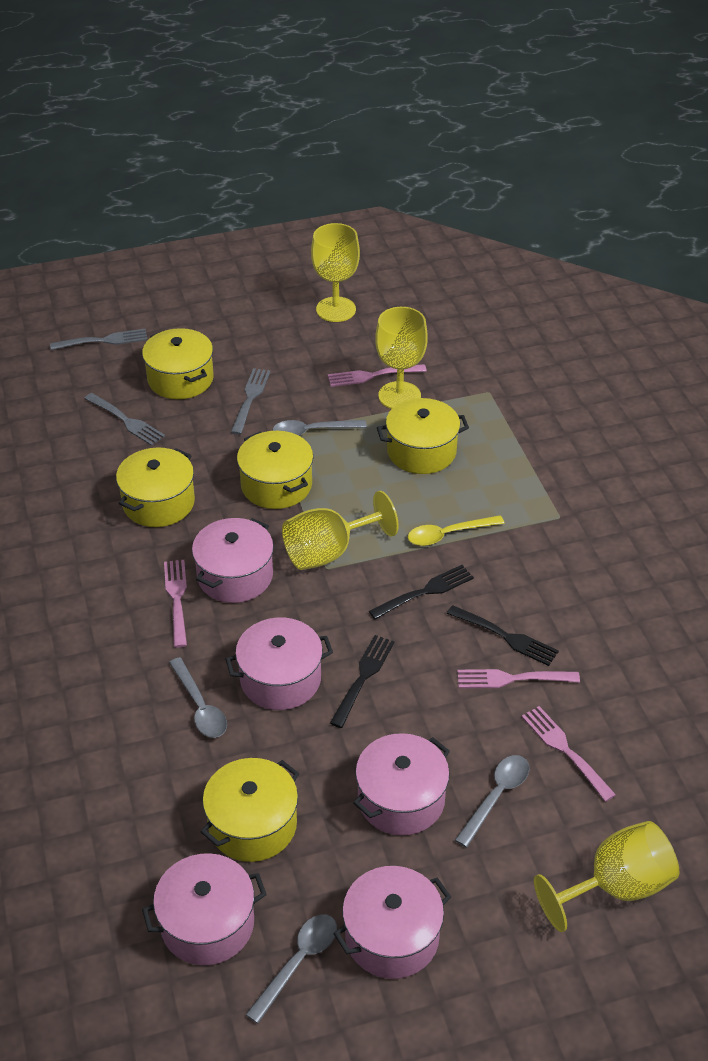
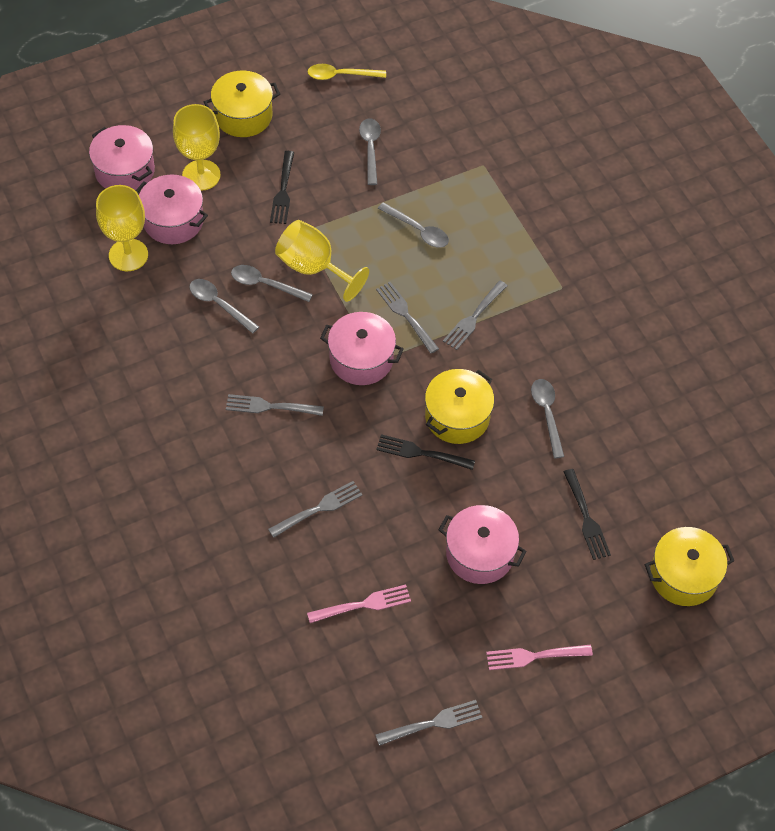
grey fork: [50,329,148,350] [84,393,165,446] [231,368,270,435] = 3 -> [226,394,324,416] [268,481,363,538] [376,282,439,354] [376,700,482,746] [443,280,508,350] = 5
grey spoon: [169,657,227,738] [246,915,337,1024] [272,420,367,436] [455,755,530,848] = 4 -> [189,279,259,334] [231,265,313,302] [359,118,381,185] [378,202,449,248] [531,379,564,458] = 5
pink fork: [164,560,187,648] [328,364,427,387] [457,669,580,688] [521,706,616,802] = 4 -> [307,585,411,623] [486,645,593,670] = 2
pink pot: [142,853,267,965] [192,518,274,603] [225,618,333,710] [333,866,451,979] [353,733,450,836] = 5 -> [89,125,155,191] [136,174,208,244] [320,312,404,385] [439,505,526,584] = 4
yellow goblet: [282,491,399,570] [311,223,360,322] [375,307,428,409] [534,821,679,932] = 4 -> [96,185,148,271] [173,104,221,191] [275,220,369,302] = 3
yellow pot: [116,447,195,527] [142,328,214,399] [201,758,299,862] [237,431,313,509] [377,398,469,474] = 5 -> [204,71,280,137] [425,369,494,444] [645,527,734,606] = 3

